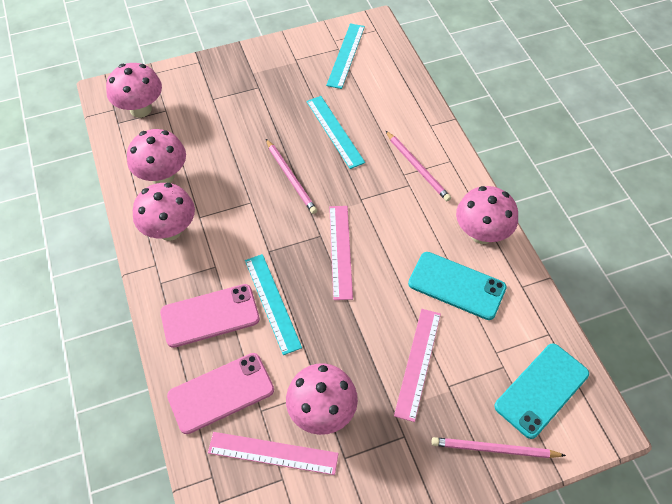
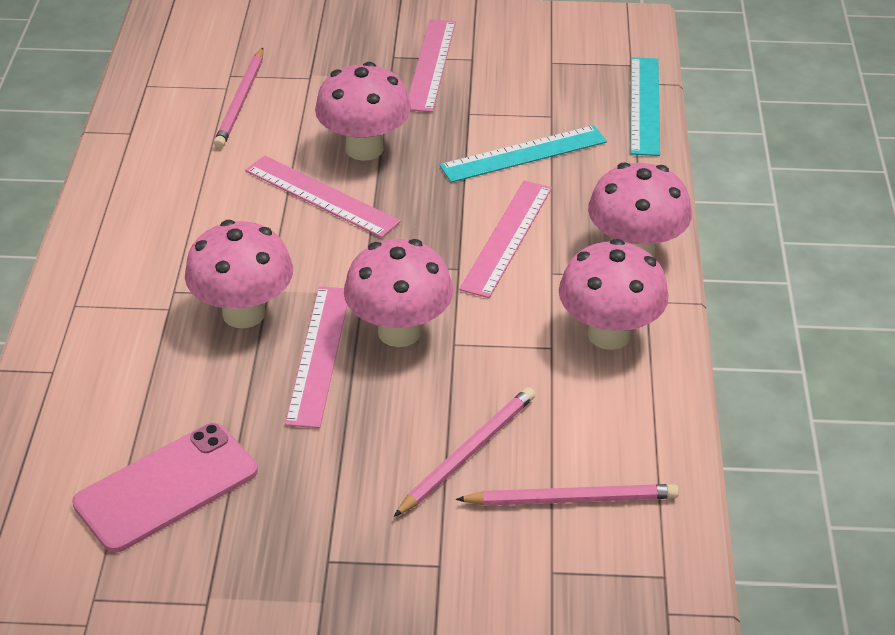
pink phone: [160,284,260,348] [167,353,274,434] = 2 -> [72,423,258,553] = 1
pink ruler: [208,432,339,475] [329,206,353,300] [394,309,441,422] = 3 -> [245,156,401,238] [285,286,347,428] [408,19,456,112] [459,180,552,298] = 4
turquoise phone: [408,252,507,320] [494,343,589,439] = 2 -> none = 0
turquoise ruler: [245,254,302,355] [306,96,365,169] [326,23,365,89] = 3 -> [440,125,607,183] [630,57,660,156] = 2

